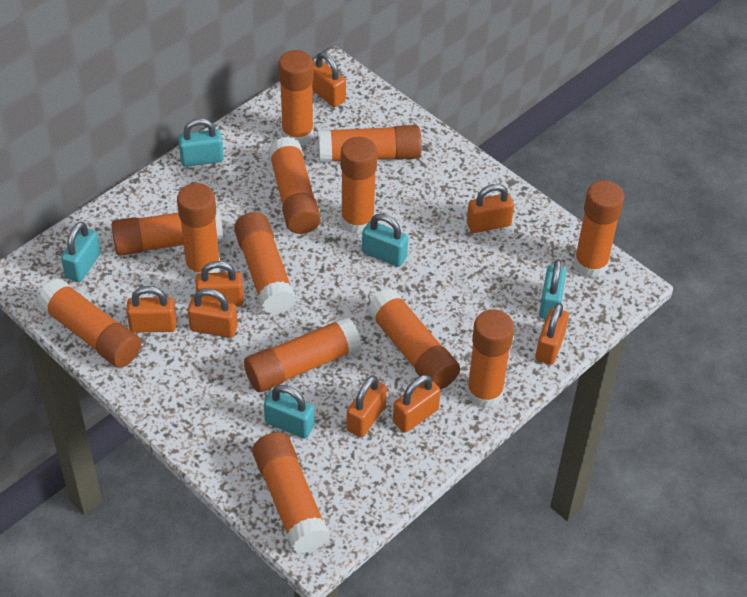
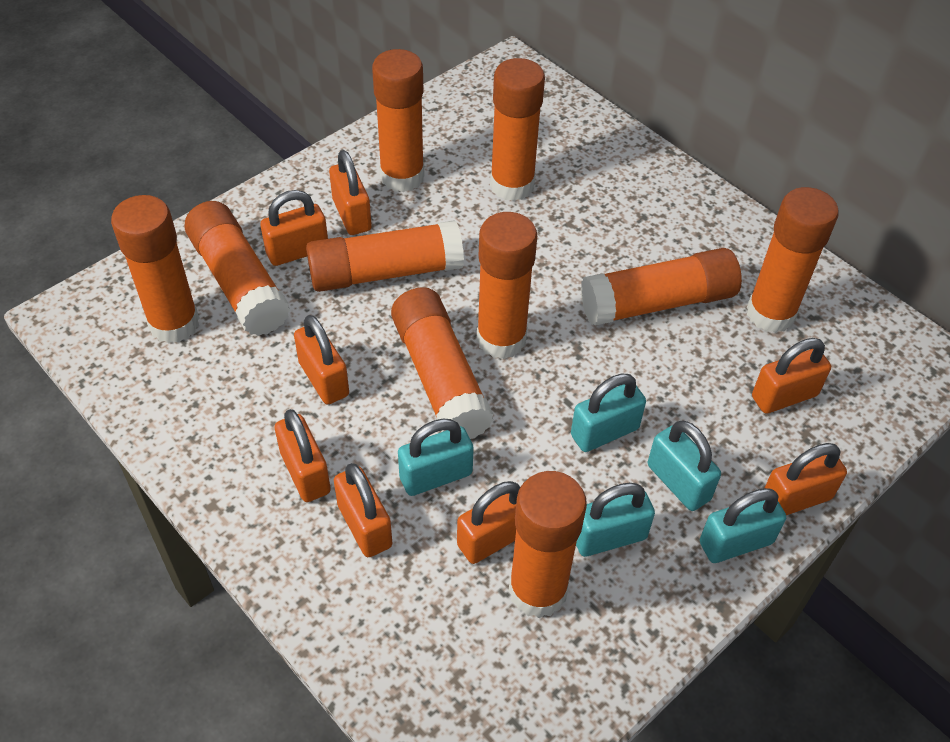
orange glue stick: [38,279,141,368] [112,206,223,256] [177,183,220,279] [234,212,296,315] [244,316,361,392] [252,432,330,553] [268,137,321,234] [278,50,314,146] [318,125,422,163] [341,137,378,234] [367,289,460,390] [466,309,514,408] [574,180,624,278] = 13 -> [111,195,199,343] [184,201,290,336] [306,220,464,292] [372,49,425,192] [391,287,494,439] [477,212,537,359] [490,58,545,201] [509,471,587,618] [581,248,742,326] [747,187,839,333] = 10

